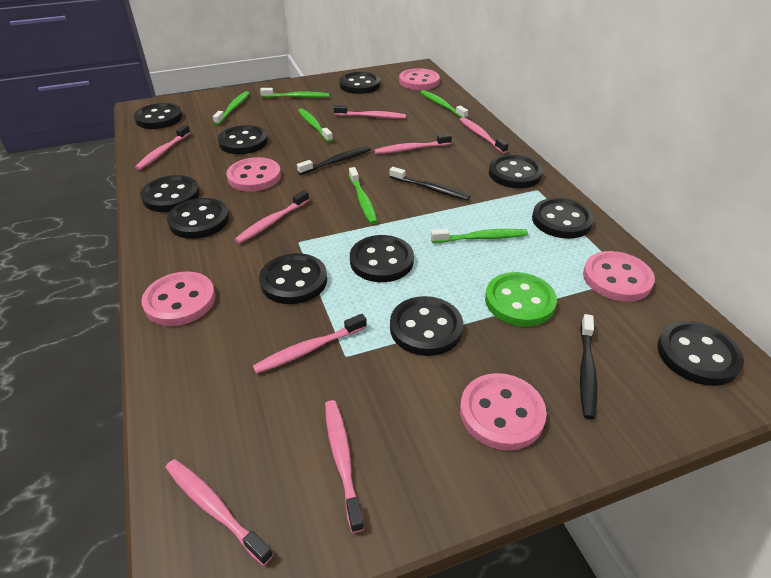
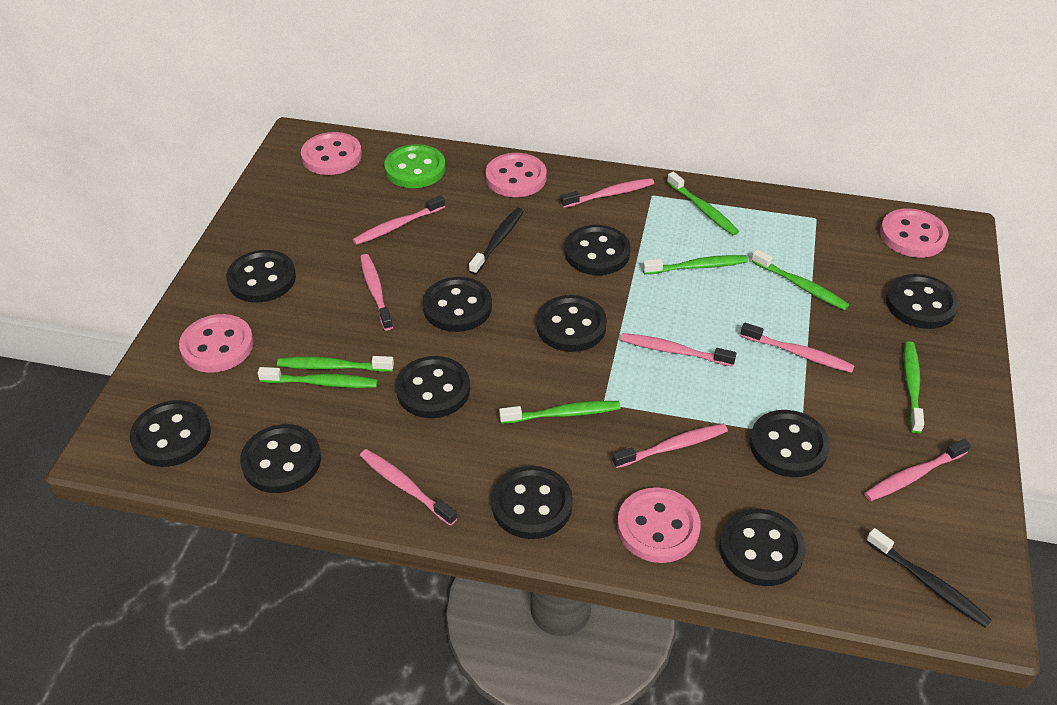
black toothbrush: [297,146,371,175] [389,167,471,201] [580,314,598,420] = 3 -> [469,208,524,275] [866,528,992,628] = 2
green toothbrush: [213,91,250,125] [260,88,330,98] [298,108,333,142] [349,167,378,224] [420,90,468,119] [431,229,528,243] = 6 -> [258,367,378,388] [277,356,394,372] [499,401,620,424] [642,255,748,275] [667,172,739,236] [751,249,849,310] [904,341,924,434] = 7

